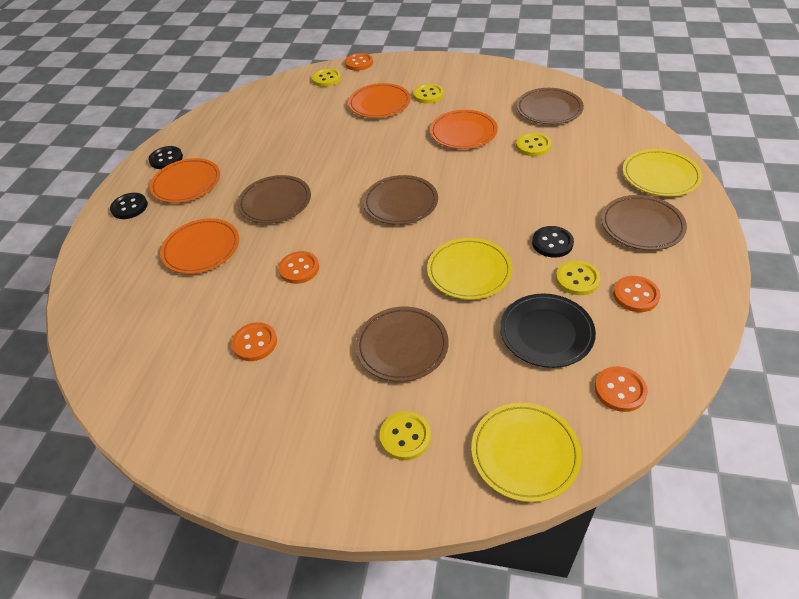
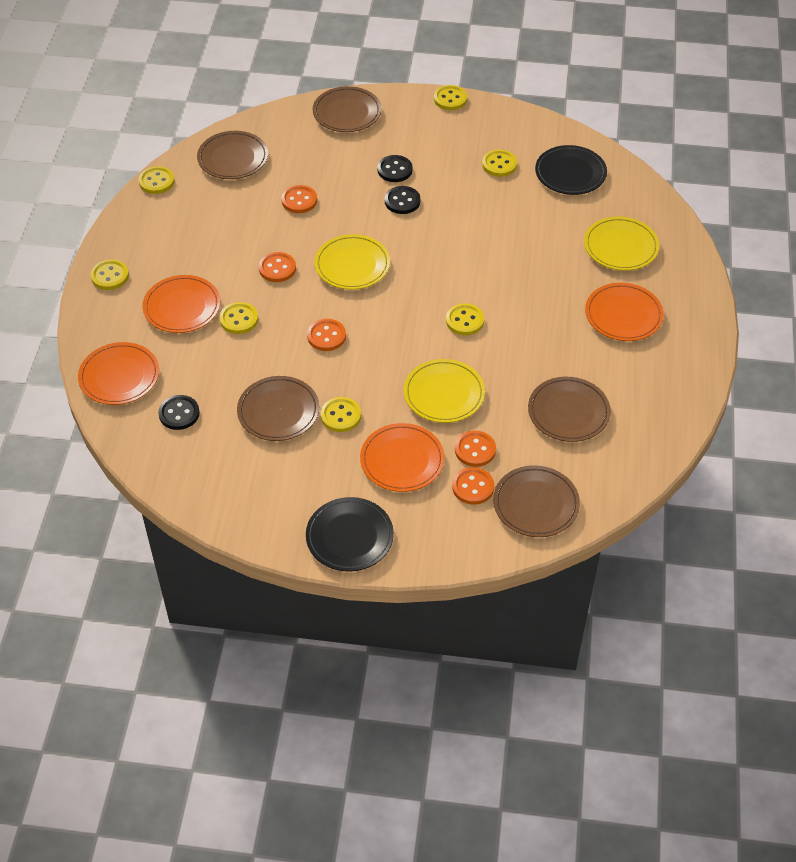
black plate: [500,294,596,368] = 1 -> [306,497,394,572] [535,145,607,195] = 2
yellow button: [312,68,341,87] [380,411,431,460] [413,84,444,104] [516,132,551,156] [556,260,600,295] = 5 -> [91,259,129,290] [139,166,175,194] [219,302,258,334] [321,397,361,432] [434,85,467,110] [446,303,484,335] [482,150,517,177] = 7

